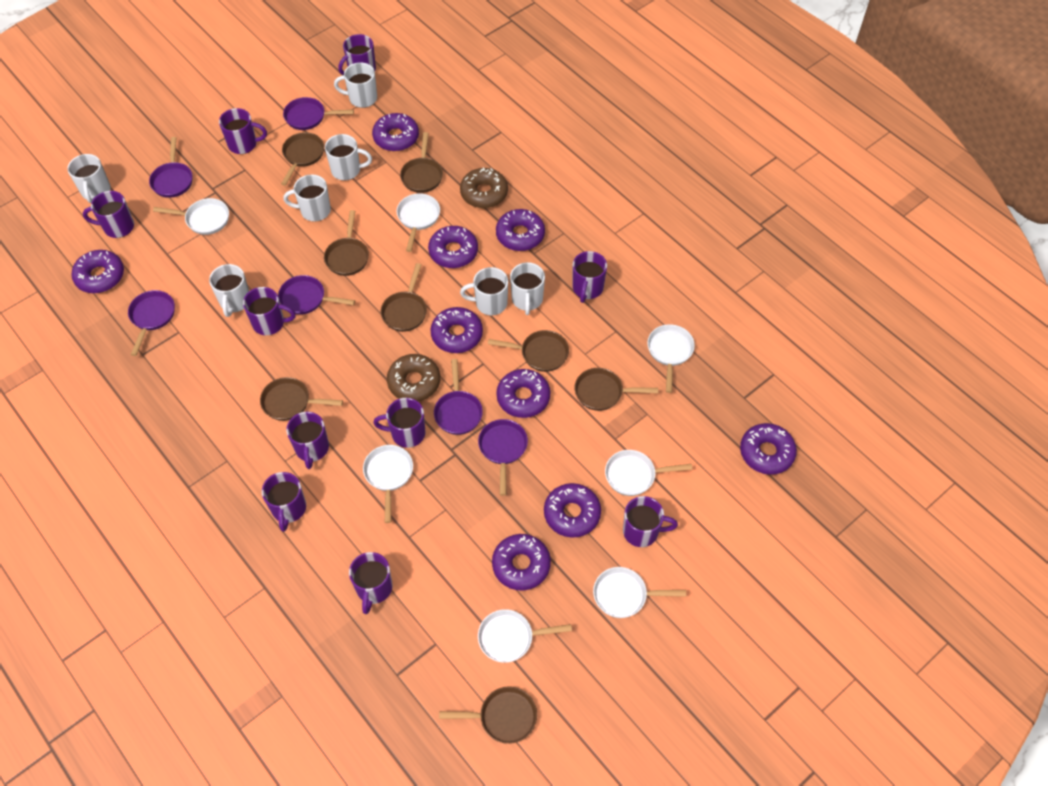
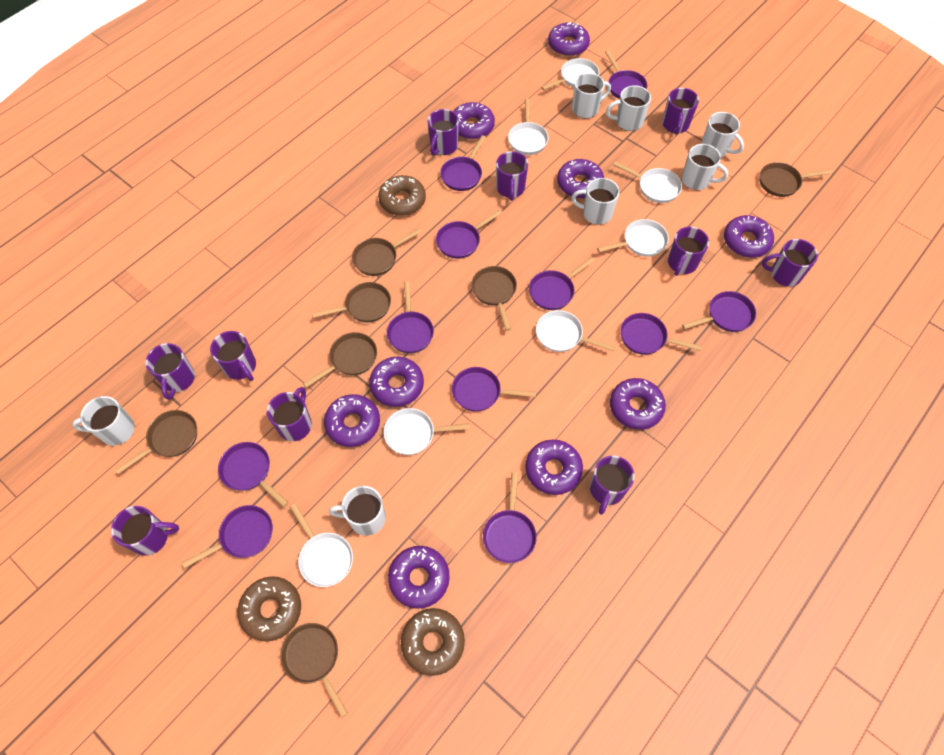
brown donut: [387,354,440,401] [460,168,508,208] = 2 -> [237,576,301,642] [378,175,426,216] [401,608,465,676] = 3
brown pan: [260,377,343,421] [281,132,324,186] [324,210,369,276] [381,263,427,332] [400,132,443,193] [439,686,537,744] [488,330,569,372] [575,368,658,411] = 8 -> [115,410,197,474] [280,623,348,718] [303,332,377,388] [312,282,391,322] [352,228,422,276] [471,266,517,331] [760,162,833,197] = 7
purple pan: [128,290,175,356] [149,137,193,198] [278,275,355,315] [283,97,354,130] [434,359,483,435] [478,419,528,496] = 6 -> [182,505,273,569] [218,442,289,507] [387,281,434,353] [436,210,502,259] [440,135,486,191] [452,367,536,412] [483,472,537,563] [529,257,595,310] [605,50,647,99] [620,313,702,355] [682,291,756,332] = 11

